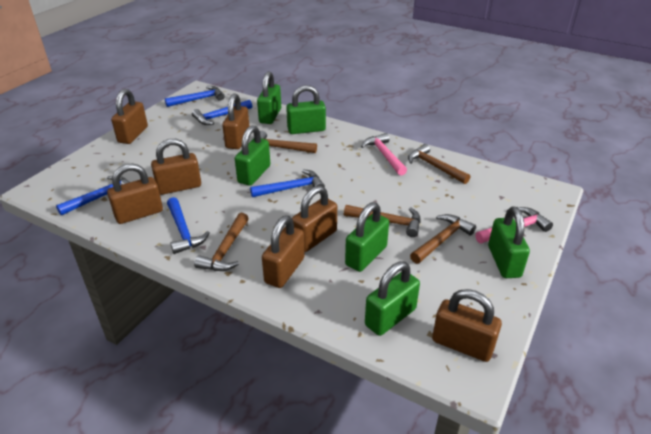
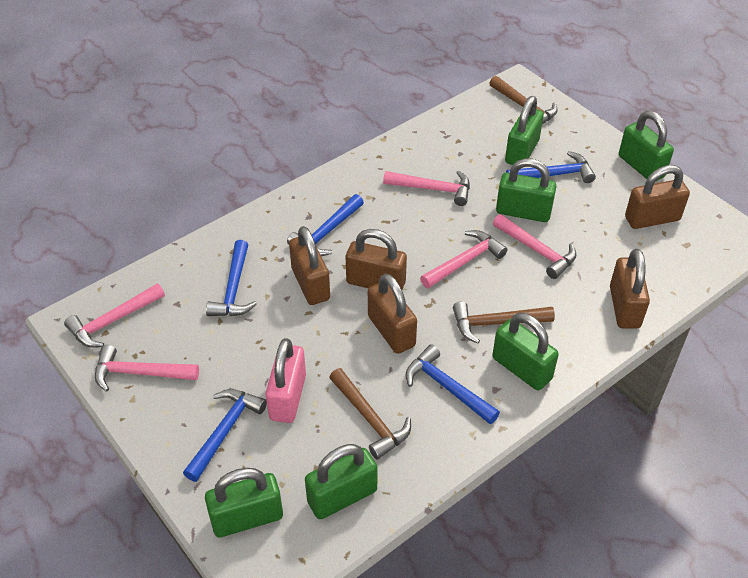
brown hammer: [194,213,249,271] [260,131,317,153] [344,205,421,237] [408,144,470,184] [410,214,476,264] = 5 -> [329,368,411,460] [453,301,555,344] [489,76,558,124] = 3
brown padlock: [107,163,163,224] [111,89,148,144] [151,139,201,195] [222,93,250,149] [262,215,305,288] [292,186,337,252] [432,289,502,362] = 7 -> [289,226,330,305] [346,229,407,290] [368,274,417,354] [610,249,650,329] [625,165,690,229] = 5
pink hammer: [361,133,407,176] [475,207,553,243] = 2 -> [64,284,165,348] [95,345,199,392] [383,171,470,206] [420,230,507,289] [493,214,576,279] = 5
pink padlock: none = 0 -> [266,338,306,423] = 1

